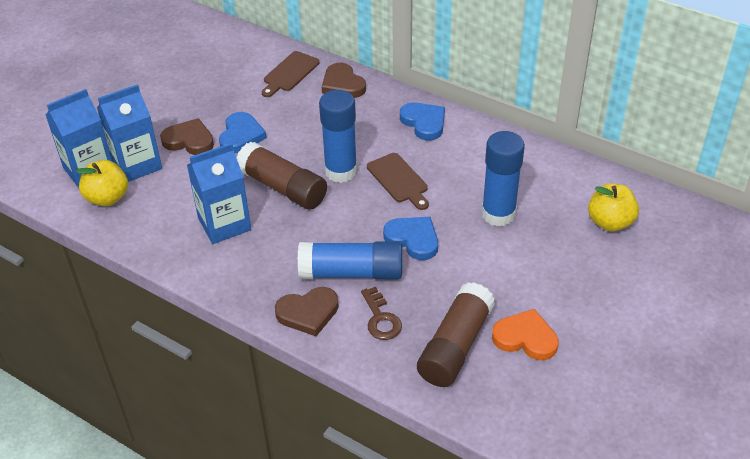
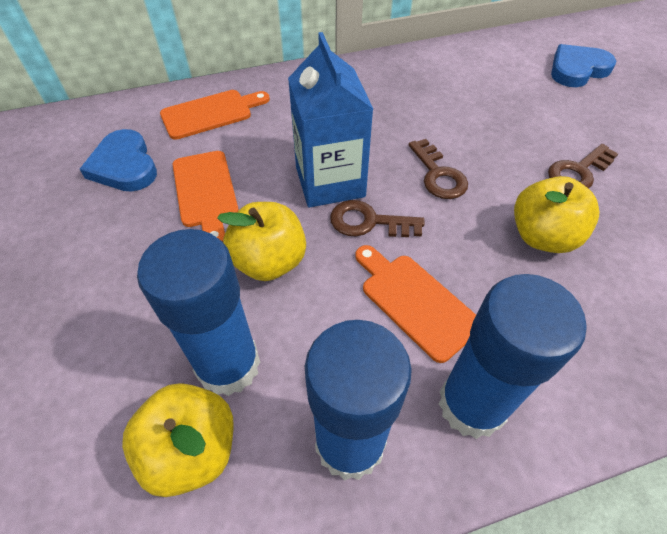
blue carton: [46,89,112,188] [97,84,162,182] [187,143,251,244] = 3 -> [288,32,373,208] = 1
blue heart: [219,112,267,153] [383,217,438,260] [400,102,445,141] = 3 -> [80,129,157,192] [551,44,616,87] = 2
brown cutting board: [262,51,320,97] [367,153,429,210] = 2 -> none = 0
brown glue stick: [236,142,327,210] [417,282,495,387] = 2 -> none = 0
brown heart: [160,118,214,155] [275,287,339,336] [322,63,366,98] = 3 -> none = 0
brown key: [361,287,402,340] = 1 -> [330,200,425,237] [409,139,468,199] [548,144,618,189] = 3
orange cutting board: none = 0 -> [160,90,270,140] [173,151,239,242] [355,245,476,363] = 3
orange heart: [492,309,559,360] = 1 -> none = 0
yellow apple: [76,160,128,206] [588,183,639,231] = 2 -> [122,383,234,497] [217,202,306,281] [514,176,599,253] = 3

